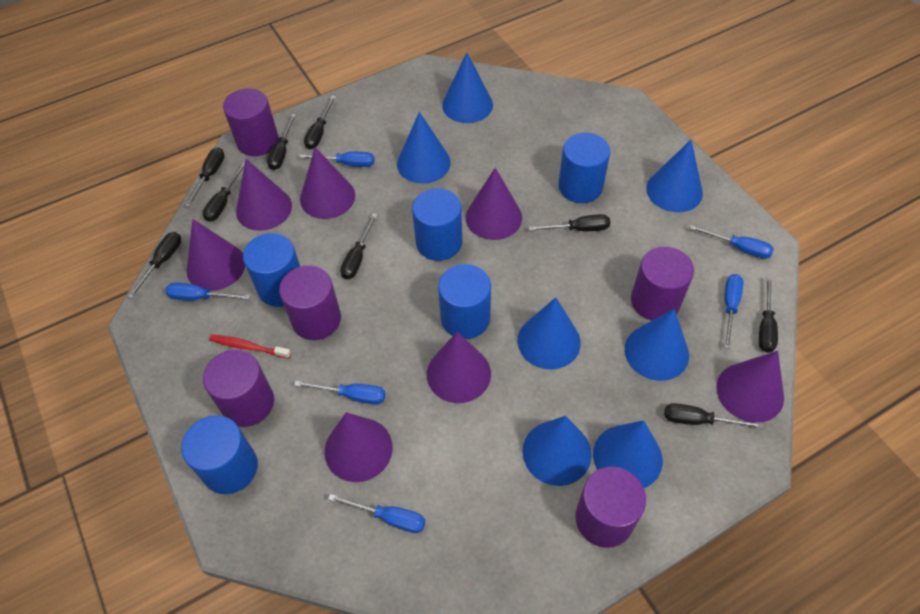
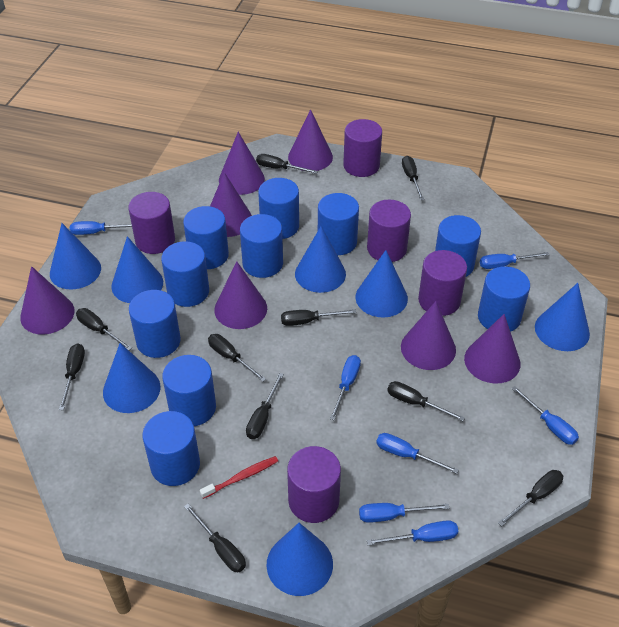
black screwdriver: [128,232,181,298] [185,148,225,207] [203,162,245,222] [267,114,296,170] [304,96,336,149] [340,213,377,279] [529,214,610,231] [664,403,763,428] [759,277,778,353] = 9 -> [59,343,85,410] [76,308,132,350] [184,504,246,572] [208,334,266,382] [246,373,284,439] [256,154,318,174] [281,309,356,326] [387,381,465,421] [402,156,424,200] [498,470,563,526] = 10
blue cylinder: [181,415,258,494] [243,233,300,307] [412,188,462,261] [438,264,491,339] [558,133,610,203] = 5 -> [129,290,181,358] [142,411,200,486] [161,241,209,307] [162,355,216,426] [183,206,229,269] [240,214,283,278] [258,178,299,239] [318,193,359,255] [435,215,481,277] [478,266,530,332] = 10
blue screwdriver: [166,282,251,300] [294,381,385,405] [299,152,374,167] [328,494,425,533] [689,225,774,259] [724,274,743,349] = 6 -> [70,221,132,235] [330,355,361,420] [359,503,449,523] [367,520,458,545] [376,433,459,474] [480,252,549,269] [511,386,579,445] = 7

